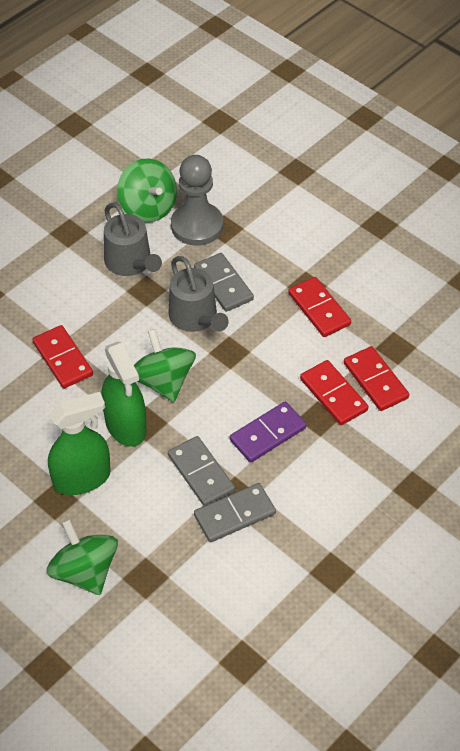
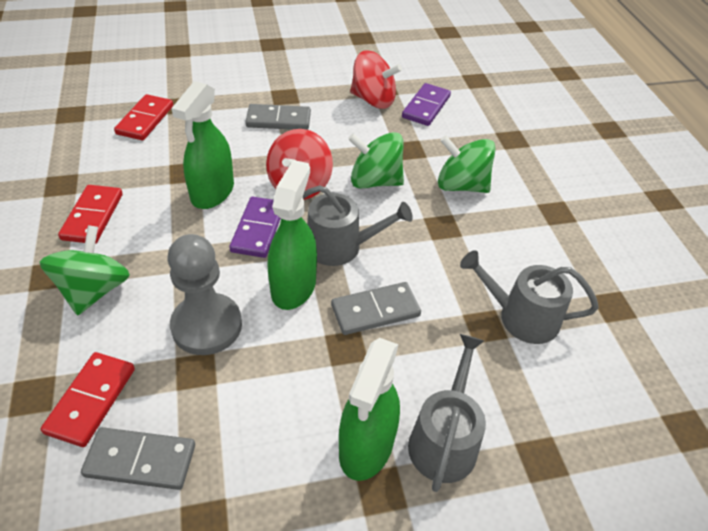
green spray bottle: [48,392,111,495] [102,342,147,447] = 2 -> [171,81,234,209] [268,160,317,310] [339,338,400,481] = 3
grey watering can: [104,202,162,276] [168,256,229,332] = 2 -> [303,185,413,266] [408,334,486,492] [460,250,599,344] = 3
purple domino: [230,402,307,463] = 1 -> [229,197,281,258] [402,83,451,126] = 2
red domino: [32,325,93,388] [288,277,351,337] [300,360,369,425] [344,346,409,411] = 4 -> [41,352,135,447] [58,185,123,244] [114,94,173,140] = 3
red spinning top: none = 0 -> [266,129,333,200] [350,50,402,109] = 2

